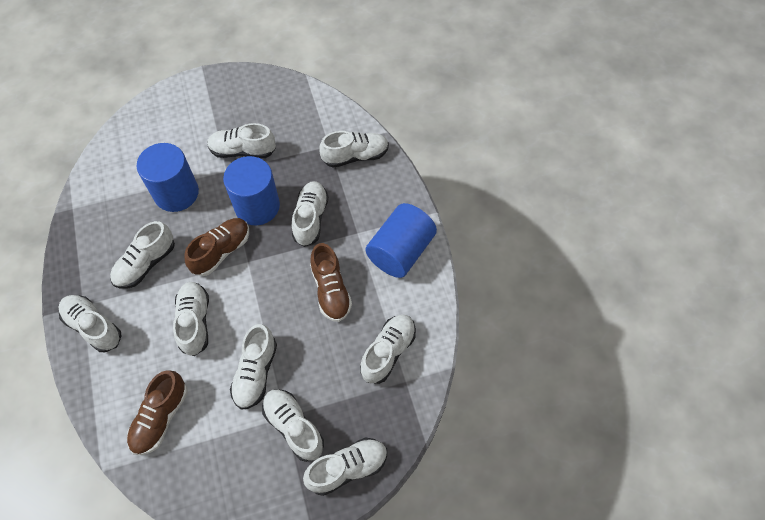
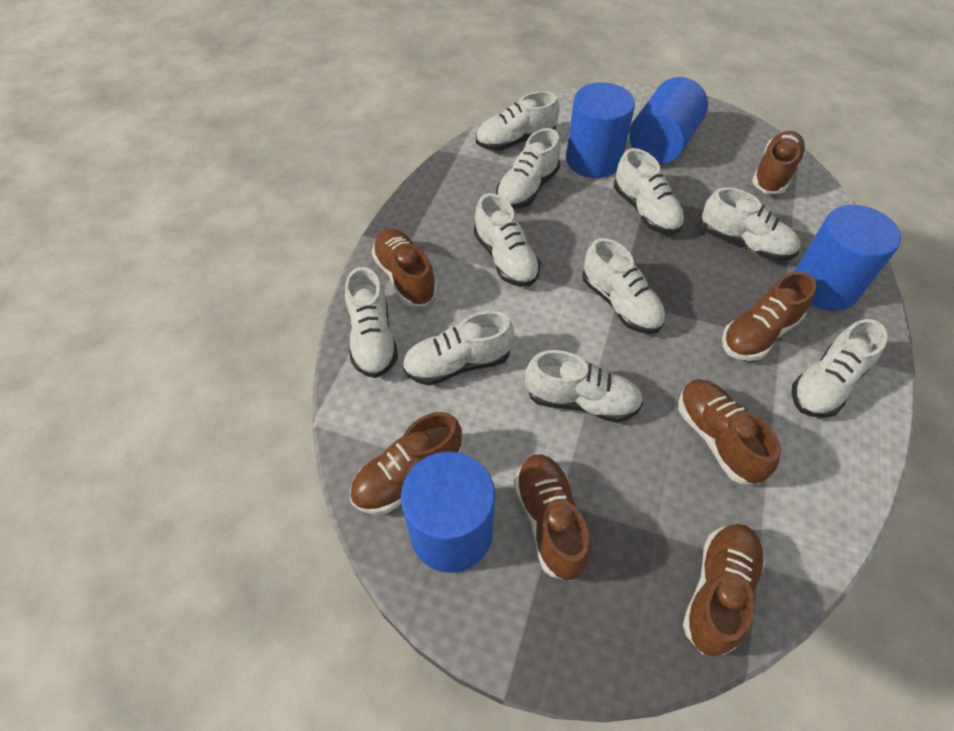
blue cylinder: [137,143,199,212] [223,156,280,225] [365,203,437,278] = 3 -> [401,451,495,573] [566,82,635,178] [629,77,708,164] [794,205,901,311] = 4
brown shoe: [127,370,188,455] [184,218,249,276] [310,243,352,322] = 3 -> [350,412,462,514] [372,228,437,306] [514,454,591,581] [679,379,781,484] [683,524,765,656] [722,272,816,361] [752,131,806,194] = 7

